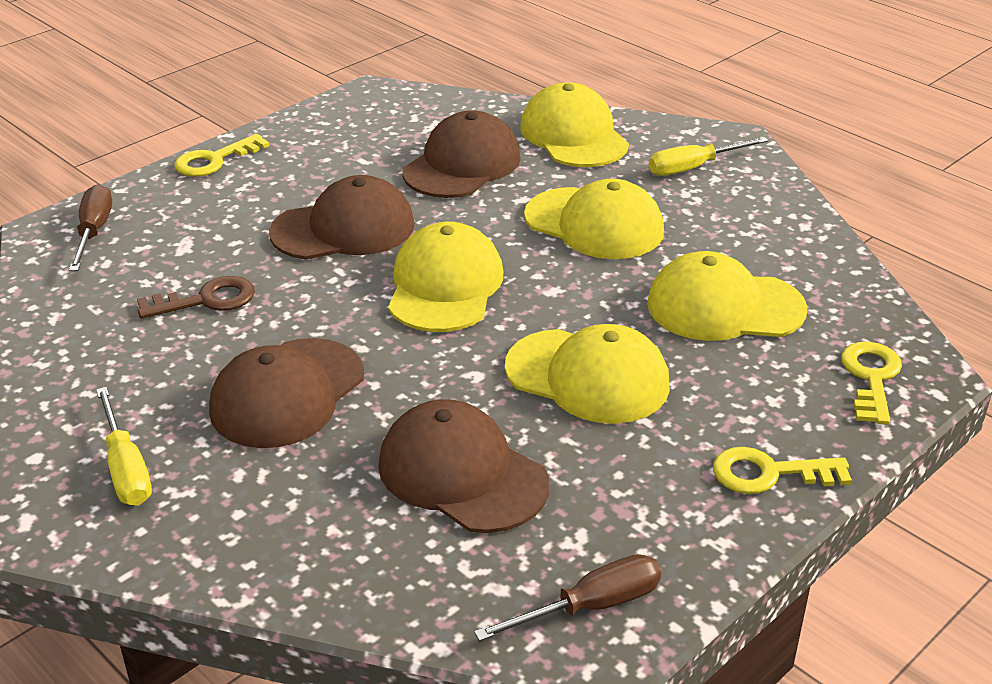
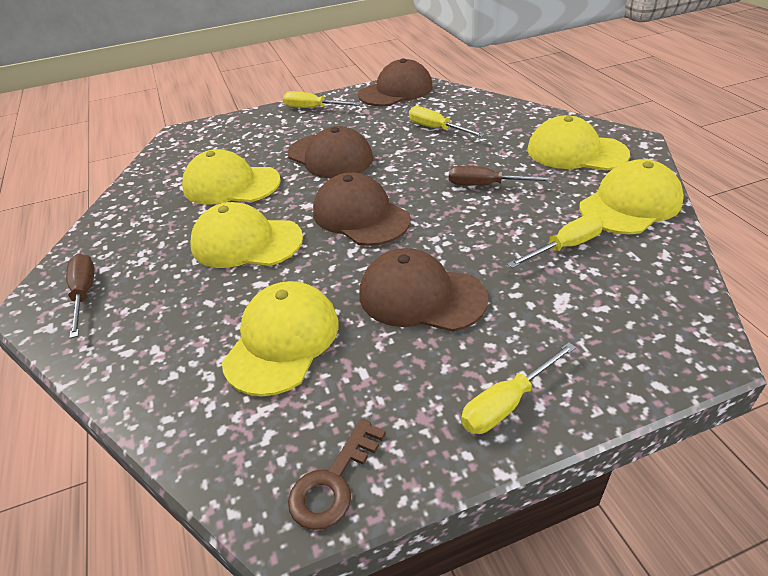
yellow key: [174,134,270,177] [713,447,852,494] [841,342,902,425] = 3 -> none = 0
yellow screwdriver: [96,387,152,506] [649,137,768,176] = 2 -> [283,91,361,108] [409,106,485,137] [461,342,576,434] [507,214,604,268] = 4

